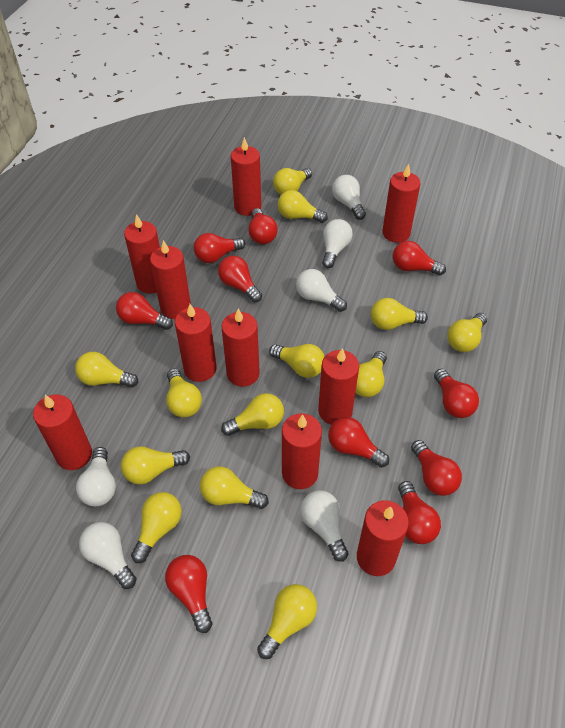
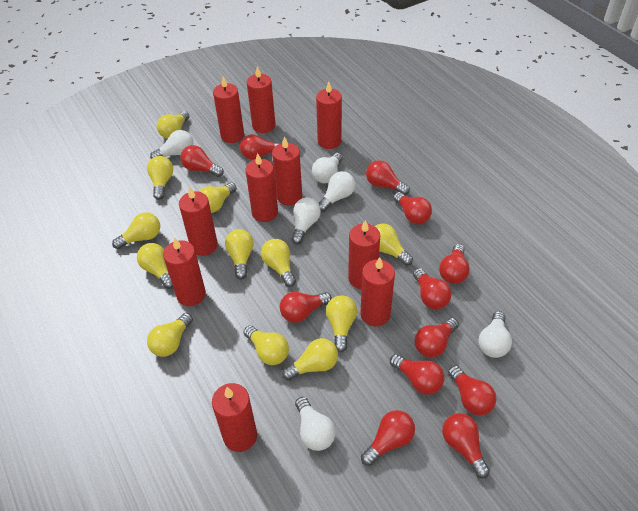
red light bulb: [116,292,173,330] [165,555,212,633] [194,233,245,263] [218,256,262,303] [248,208,278,244] [328,417,389,468] [393,241,446,276] [398,481,441,544] [411,440,462,496] [434,369,479,418] = 10 -> [180,145,224,177] [240,134,281,160] [280,292,332,323] [361,410,415,466] [366,160,410,195] [390,354,445,395] [393,192,432,224] [413,268,452,309] [415,318,459,358] [439,244,470,284] [442,413,490,478] [448,365,496,416] = 12
yellow light bulb: [75,352,138,388] [121,446,190,484] [131,492,182,563] [166,369,202,418] [200,466,269,509] [221,393,284,436] [257,584,317,659] [269,344,325,378] [273,168,312,195] [278,190,328,223] [355,351,387,397] [371,298,428,330] [447,313,487,352] = 13 -> [112,212,160,249] [137,243,173,289] [147,156,173,200] [147,313,193,357] [157,111,189,139] [199,182,237,213] [225,229,254,279] [244,325,289,365] [261,239,296,287] [282,338,338,381] [326,295,357,352] [375,223,413,266] = 12

